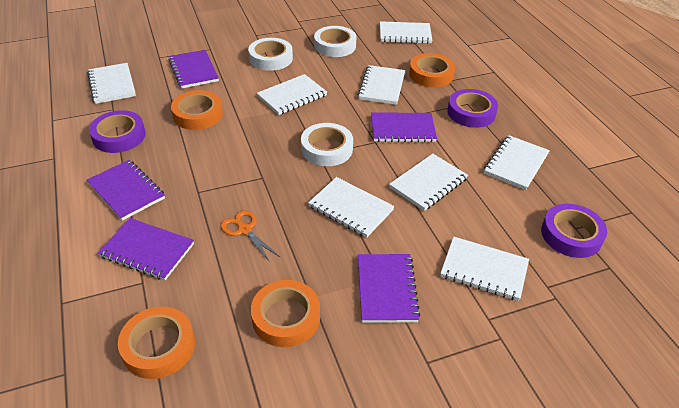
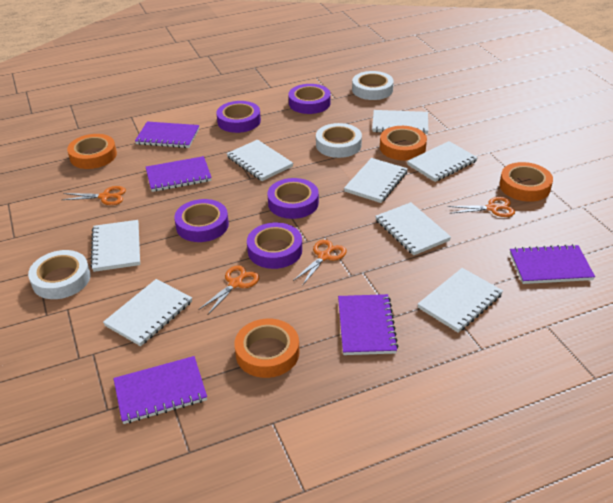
orange scissors: [220,210,280,262] = 1 -> [62,186,126,205] [198,265,259,314] [293,240,347,286] [448,197,515,217] = 4
purple tape: [89,110,145,153] [447,89,498,128] [541,204,607,258] = 3 -> [174,199,229,242] [216,101,261,133] [247,223,302,269] [267,178,319,219] [289,84,331,114] = 5

